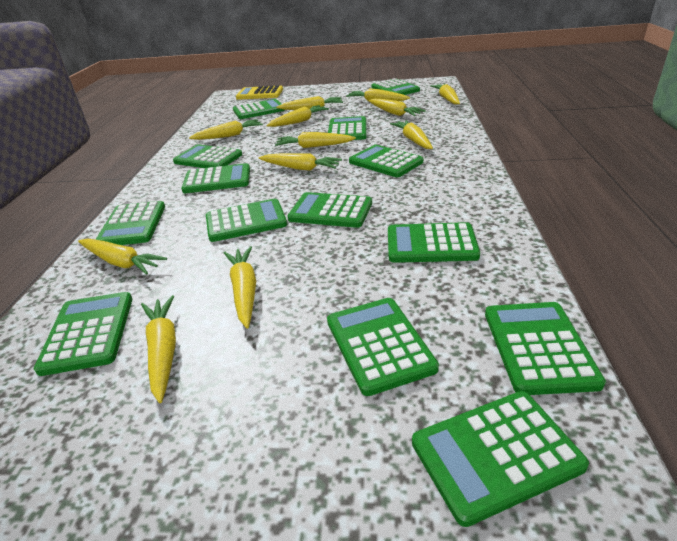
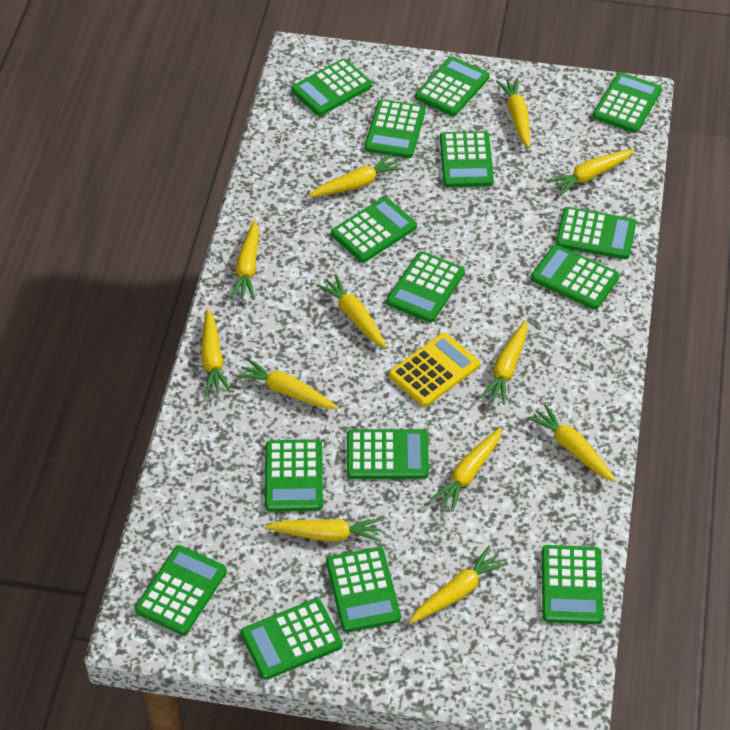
green calculator: [34,292,132,376] [95,201,165,245] [173,144,242,168] [181,163,250,193] [206,199,287,242] [233,99,285,119] [287,192,372,228] [327,298,439,396] [328,116,366,140] [349,145,423,177] [371,78,420,95] [388,222,480,263] [412,391,589,527] [485,302,606,395] = 14 -> [135,545,227,635] [241,598,342,680] [265,439,323,512] [291,59,372,116] [326,547,401,632] [331,197,417,262] [347,429,429,479] [365,99,425,158] [387,251,465,322] [415,56,490,116] [440,131,494,187] [531,245,620,310] [542,545,603,624] [556,207,636,259] [593,72,662,133] = 15

